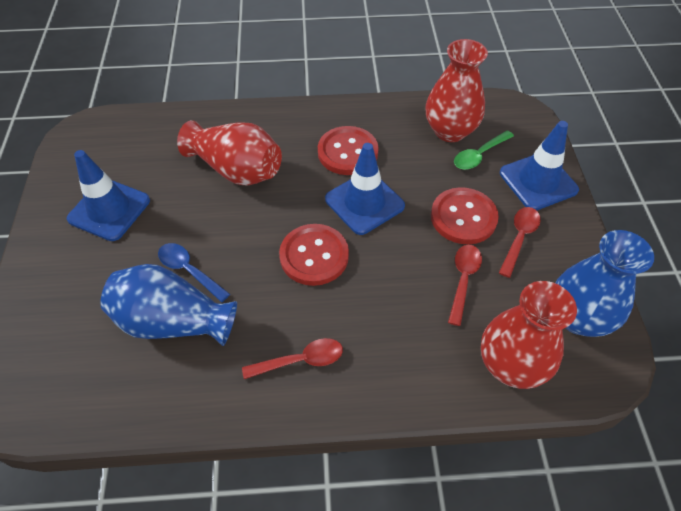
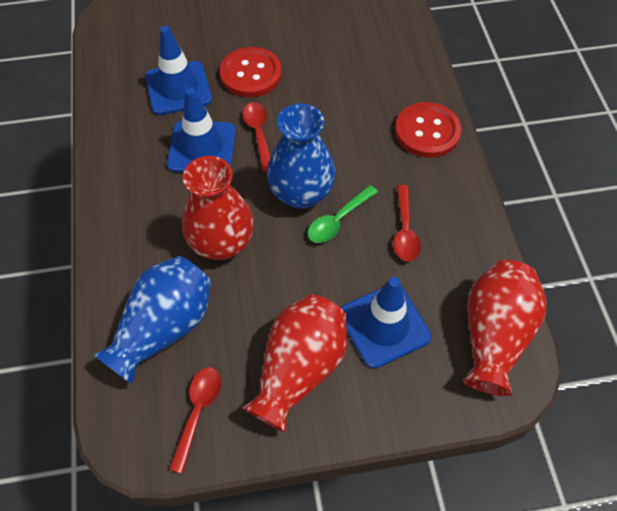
blue spoon: [158,243,230,302] = 1 -> none = 0
red button: [279,224,349,286] [318,126,379,175] [431,187,499,244] = 3 -> [220,47,282,97] [395,102,461,158] = 2

